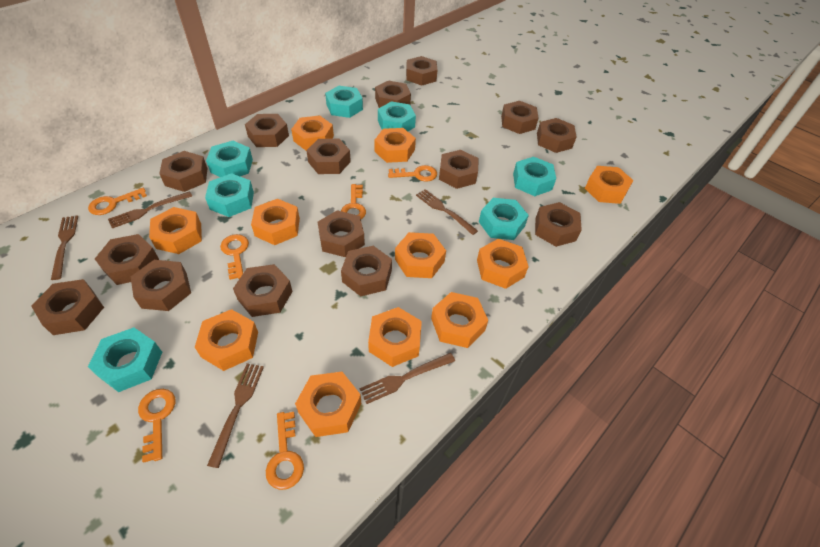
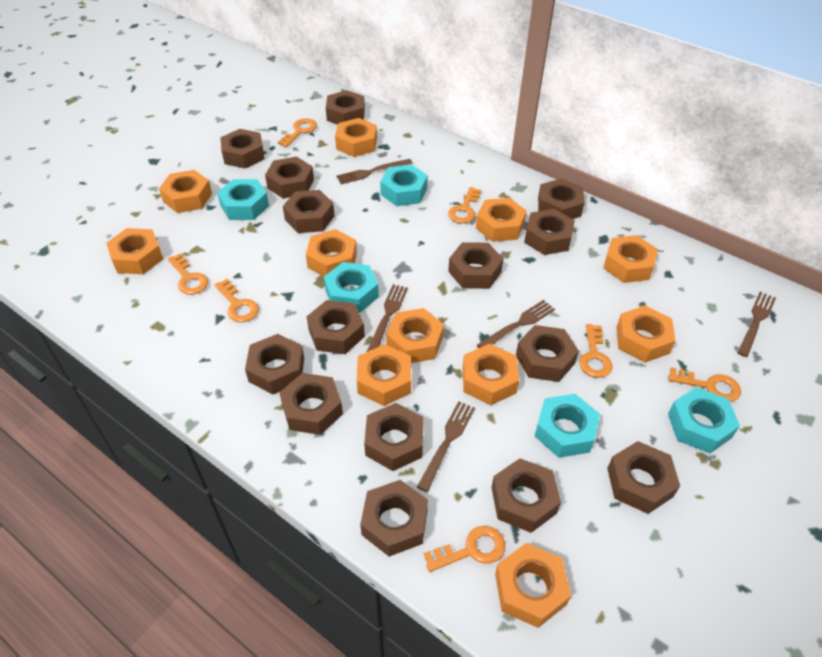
orange key: [88,188,147,215] [138,389,176,463] [220,234,249,280] [266,412,304,490] [341,184,366,219] [388,165,437,182] = 6 -> [168,253,208,295] [214,279,259,323] [278,118,317,147] [424,526,505,572] [448,187,481,224] [579,324,613,378] [668,368,741,402] = 7
turquoise nut: [88,328,162,392] [205,173,254,217] [206,141,253,177] [325,86,363,118] [378,101,416,131] [479,198,529,240] [513,157,556,196] = 7 -> [217,179,269,220] [324,262,379,313] [380,164,428,206] [535,394,600,458] [668,387,740,453] = 5

